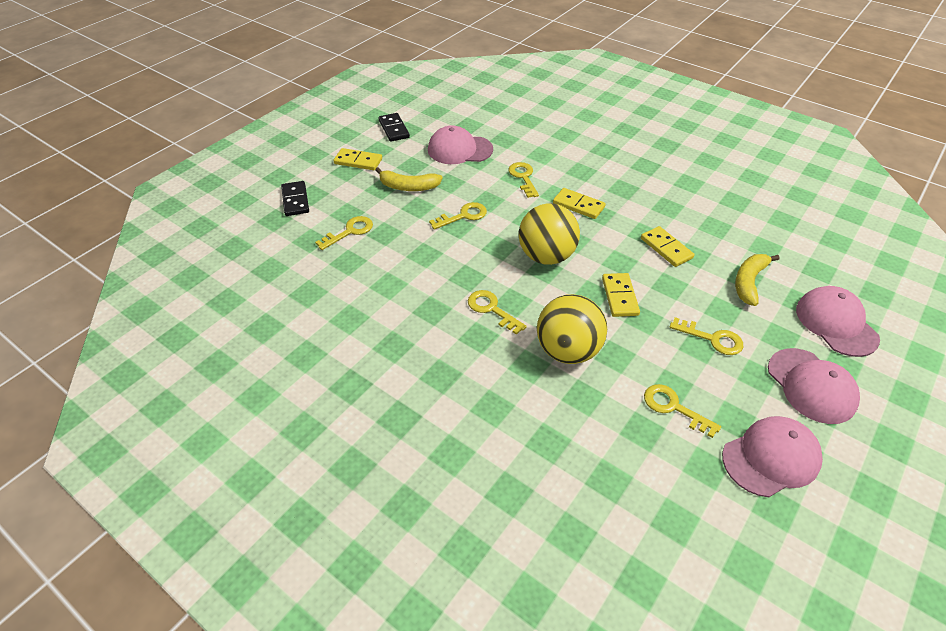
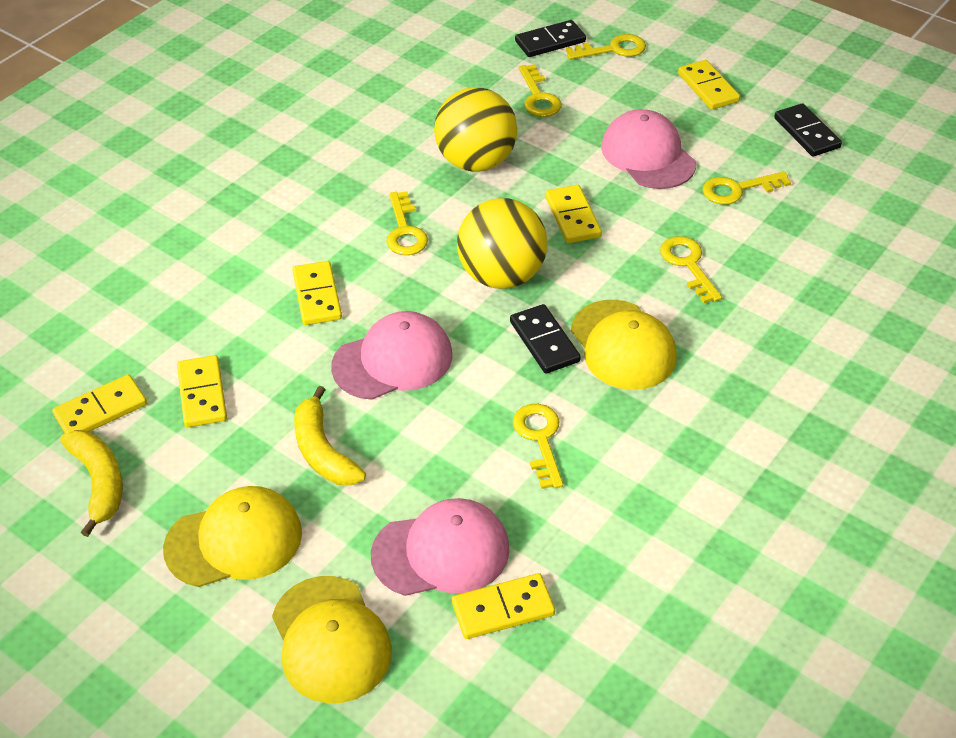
black domino: [281,181,309,216] [379,113,410,142] = 2 -> [510,304,581,374] [515,20,586,57] [774,103,842,157] = 3
pink cap: [428,125,493,164] [722,416,823,497] [768,348,860,424] [796,286,880,357] = 4 -> [331,311,453,400] [371,498,510,596] [601,109,696,189] = 3
yellow cap: none = 0 -> [163,486,302,587] [272,576,392,703] [571,300,677,390] = 3
yellow domino: [333,148,382,170] [553,188,606,219] [602,273,640,317] [641,226,694,267] = 4 -> [52,374,147,434] [177,355,227,427] [292,261,342,325] [452,573,555,639] [545,185,602,243] [678,60,740,110] = 6

